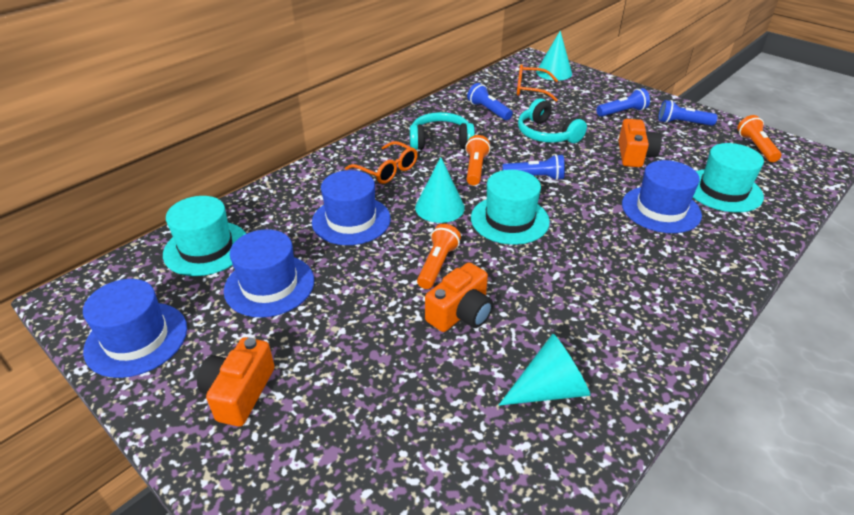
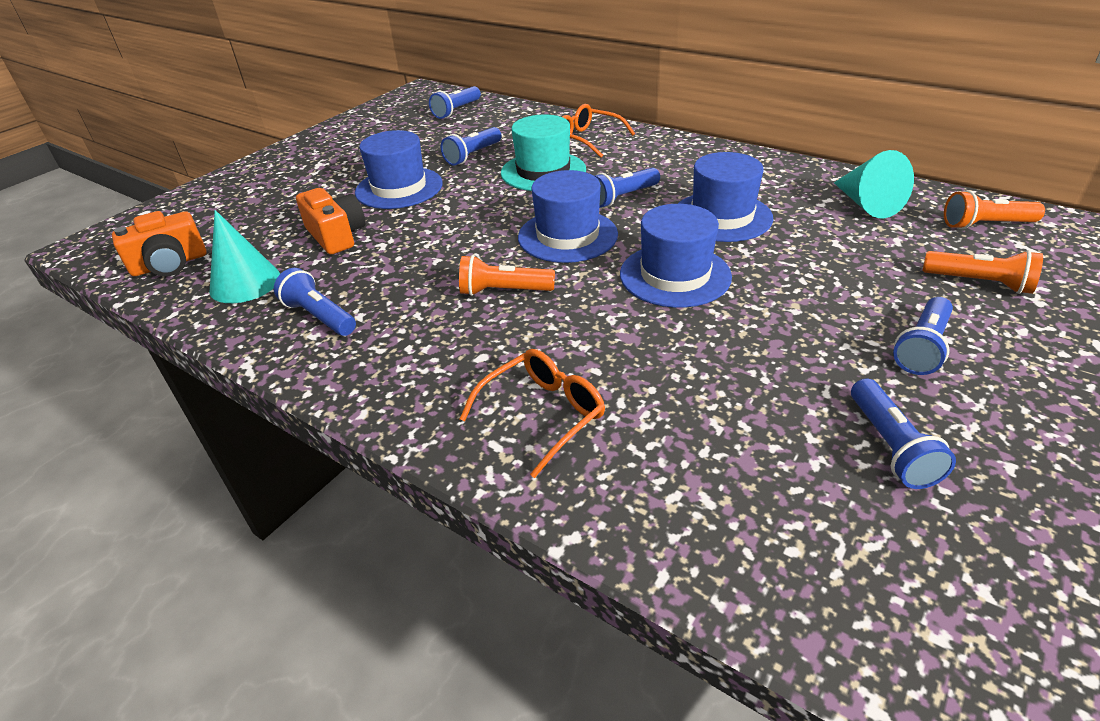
blue flashlight: [467,83,513,120] [502,154,565,180] [596,88,650,117] [658,100,718,126] = 4 -> [274,268,356,336] [429,86,481,119] [441,127,502,166] [595,168,660,208] [851,378,956,489] [893,297,953,375] = 6
orange camera: [197,337,275,426] [425,262,493,332] [618,119,662,167] = 3 -> [112,211,207,276] [296,188,366,254] = 2
turquoise cone: [415,157,465,223] [499,334,590,406] [536,31,572,81] = 3 -> [209,210,280,303] [834,150,914,218] = 2
turquoise hat: [163,196,246,276] [471,170,550,245] [693,143,764,212] = 3 -> [501,114,586,191] = 1
turquoise headphones: [410,112,475,150] [518,98,587,143] = 2 -> none = 0

